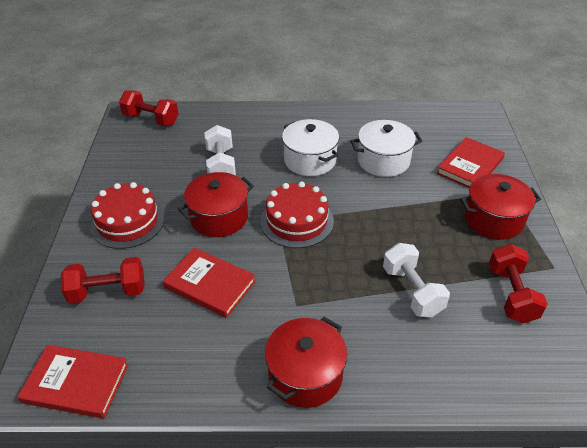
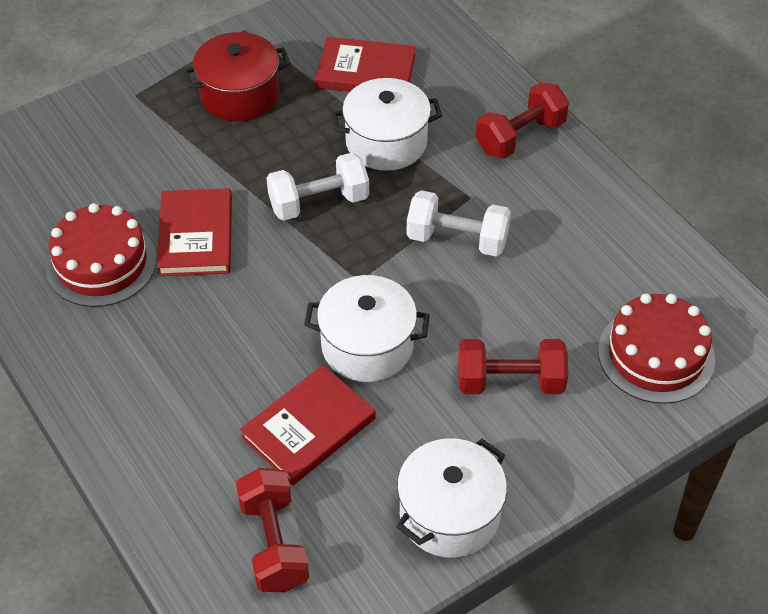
red pot: [178,172,254,237] [265,317,347,408] [460,174,541,240] = 3 -> [183,32,291,121] = 1
white pot: [282,119,339,176] [350,120,422,177] = 2 -> [304,275,430,382] [331,78,442,171] [396,438,507,558] = 3

